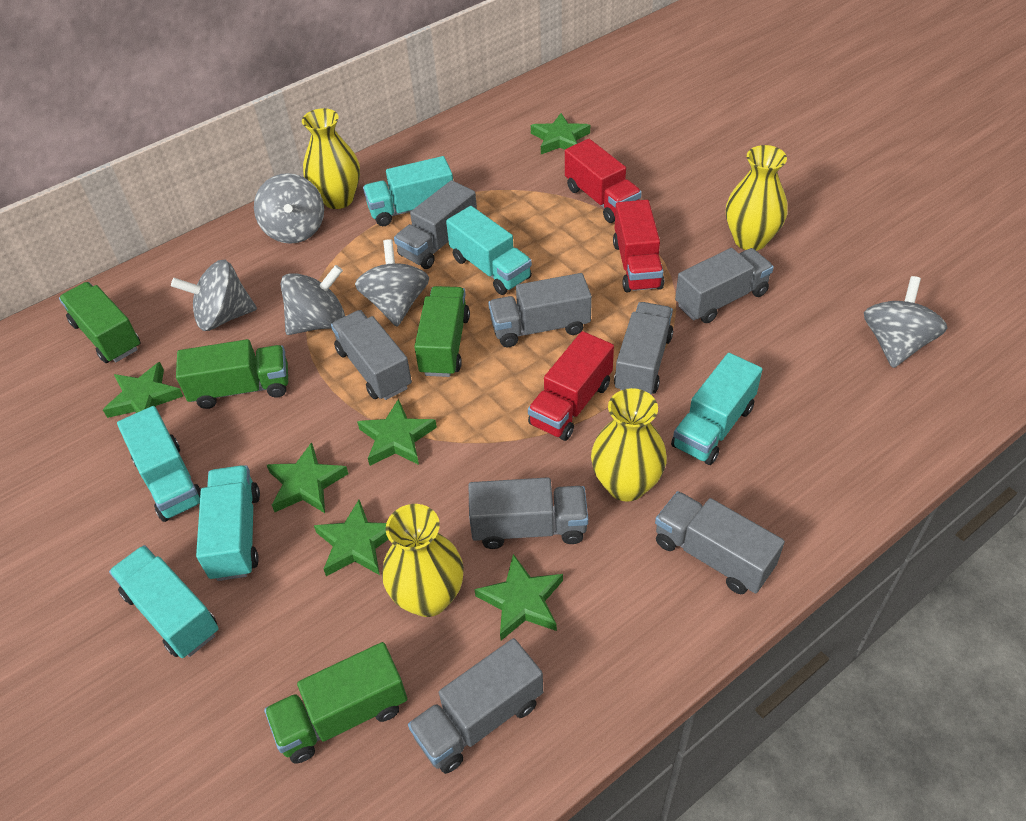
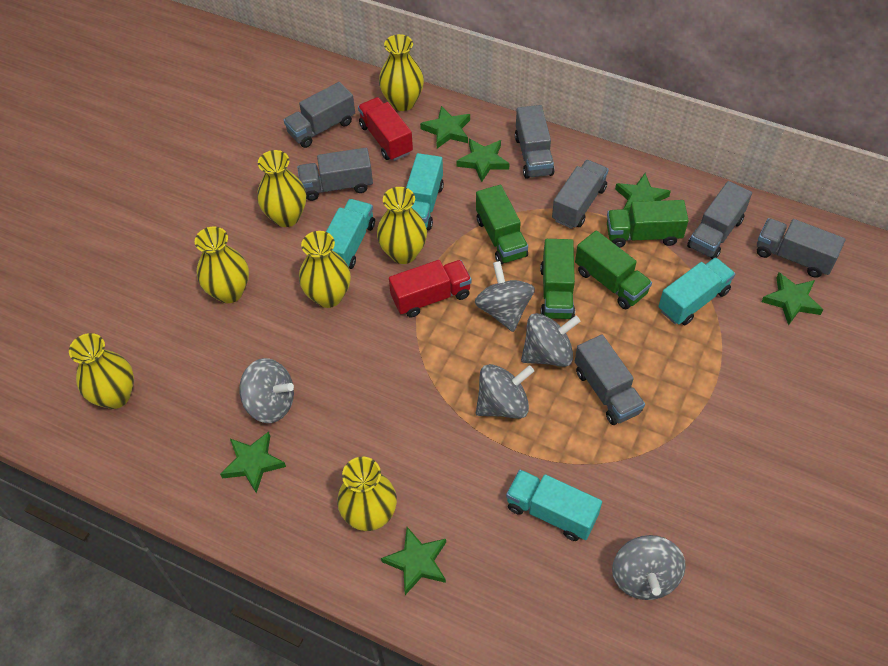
grey truck: [331,310,412,400] [394,180,477,269] [408,638,543,774] [469,477,588,549] [488,273,592,347] [614,302,673,394] [655,491,785,594] [675,248,774,323] = 8 -> [284,82,355,148] [297,148,373,201] [515,105,555,179] [552,160,609,229] [575,335,645,425] [687,181,752,259] [757,218,846,278] = 7
red truck: [528,331,614,441] [565,139,642,223] [613,200,664,292] = 3 -> [358,97,413,161] [389,260,472,317] = 2
turquoise truck: [109,545,219,658] [117,406,201,522] [196,465,260,581] [363,156,453,226] [446,206,532,295] [671,353,763,465] = 6 -> [326,199,375,269] [406,153,444,230] [506,470,602,541] [659,257,735,325] = 4
yellow vase: [302,108,360,209] [382,504,464,617] [591,388,667,502] [726,145,788,251] = 4 -> [69,333,134,409] [195,227,249,303] [257,150,306,227] [299,231,351,308] [337,457,397,531] [377,187,427,264] [379,34,424,111] = 7

